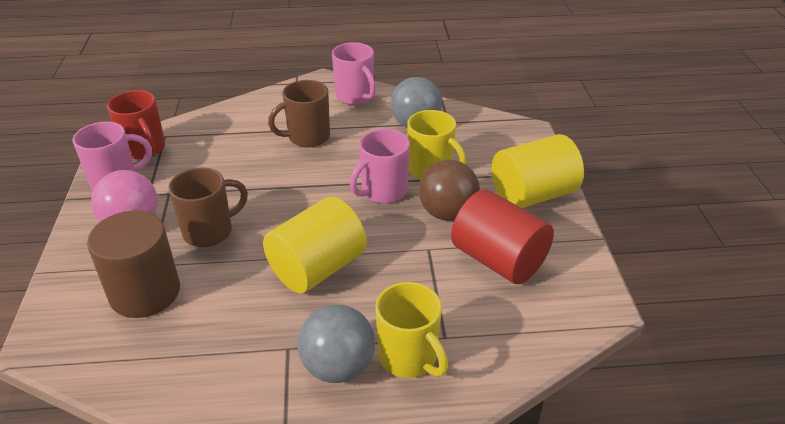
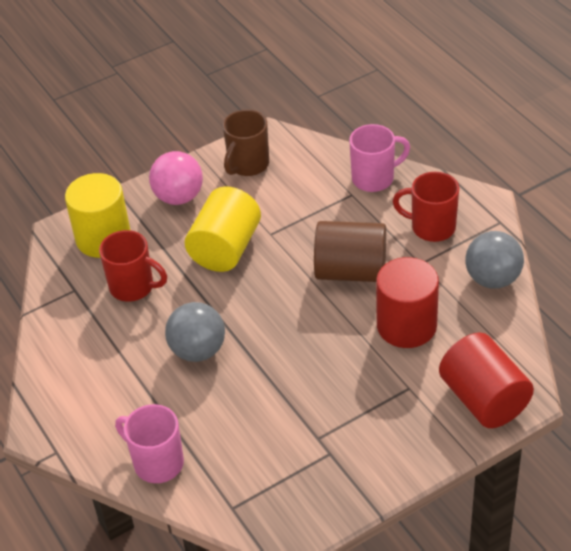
brown ball: [419,160,480,221] = 1 -> none = 0
brown mug: [168,168,248,247] [268,80,330,148] = 2 -> [223,109,269,176] = 1
pink mug: [73,122,152,190] [332,42,376,105] [350,129,410,203] = 3 -> [115,404,184,483] [349,124,410,192] = 2
red cylinder: [451,189,554,284] = 1 -> [376,257,439,348] [439,332,534,428] = 2
red mug: [107,90,165,159] = 1 -> [99,230,167,302] [393,172,459,242] = 2
yellow mug: [375,282,448,378] [407,110,466,180] = 2 -> none = 0

